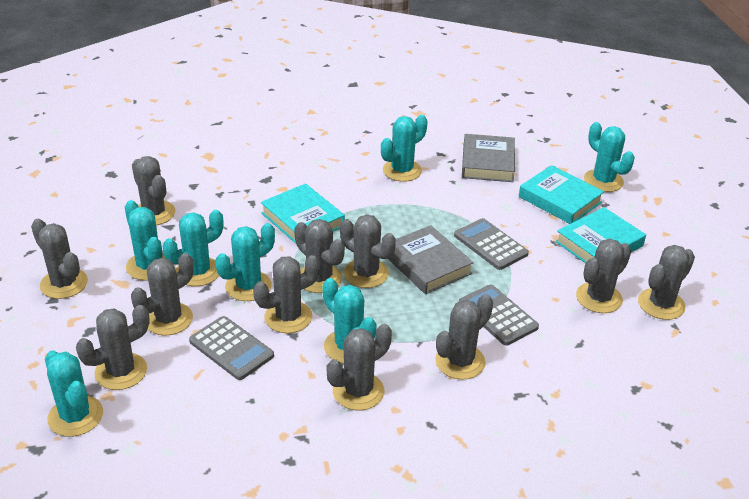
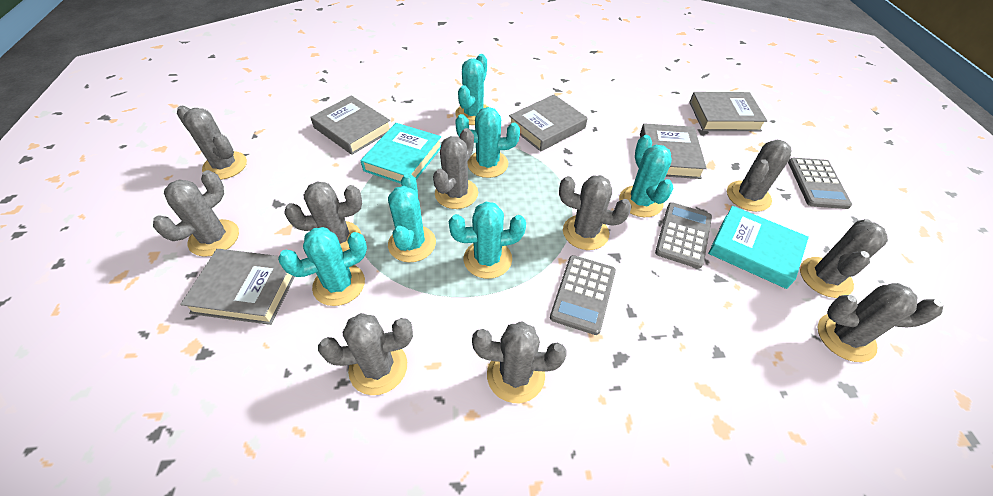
grey book: [388,225,474,294] [462,134,515,182] = 2 -> [180,249,295,325] [310,95,390,155] [508,95,588,152] [640,123,707,179] [689,92,767,131] = 5
grey cactus: [31,219,88,299] [76,305,150,390] [131,253,194,336] [132,156,175,225] [253,255,320,333] [294,219,345,293] [327,324,392,410] [340,214,396,288] [435,294,493,380] [576,239,631,313] [638,245,695,320] = 11 -> [153,170,239,257] [177,106,247,180] [285,181,362,252] [318,313,413,395] [433,128,478,209] [472,321,566,403] [559,175,632,250] [727,140,791,212] [800,219,888,298] [818,283,943,362] = 10
turquoise book: [261,183,345,244] [519,165,604,224] [555,207,646,263] = 3 -> [360,123,441,184] [708,206,809,289] = 2
turquoise cactus: [45,350,103,437] [125,200,166,281] [163,210,223,286] [215,223,275,301] [322,278,377,364] [381,115,428,182] [584,122,635,192] = 7 -> [278,227,367,306] [388,173,436,262] [449,202,526,279] [455,54,488,125] [455,107,520,178] [619,135,674,217] = 6

